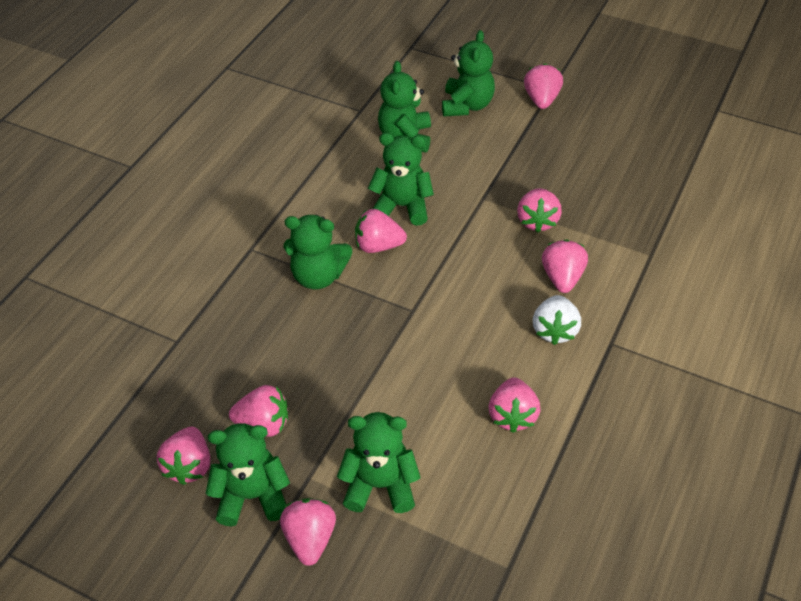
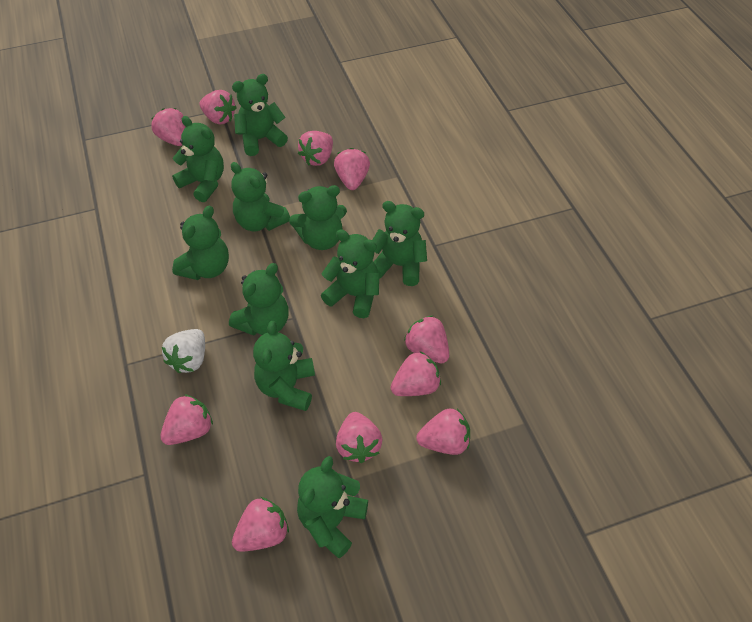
green teddy bear: [205,423,290,527] [284,215,352,289] [337,412,421,513] [368,133,434,226] [378,61,431,152] [442,30,495,116] = 6 -> [172,116,224,202] [172,206,229,280] [229,263,289,336] [231,162,290,231] [232,74,288,156] [253,321,315,411] [289,185,347,250] [297,456,368,558] [321,229,379,318] [372,201,427,286] = 10
pink strawberry: [157,427,210,485] [229,385,288,437] [280,498,336,566] [355,209,407,253] [489,377,540,433] [517,188,562,233] [524,63,563,109] [542,240,588,293] = 8 -> [151,108,186,146] [160,394,213,445] [199,90,237,124] [232,497,289,552] [298,131,333,166] [334,148,370,190] [336,412,383,463] [390,351,441,396] [404,315,449,363] [416,409,470,455] = 10

